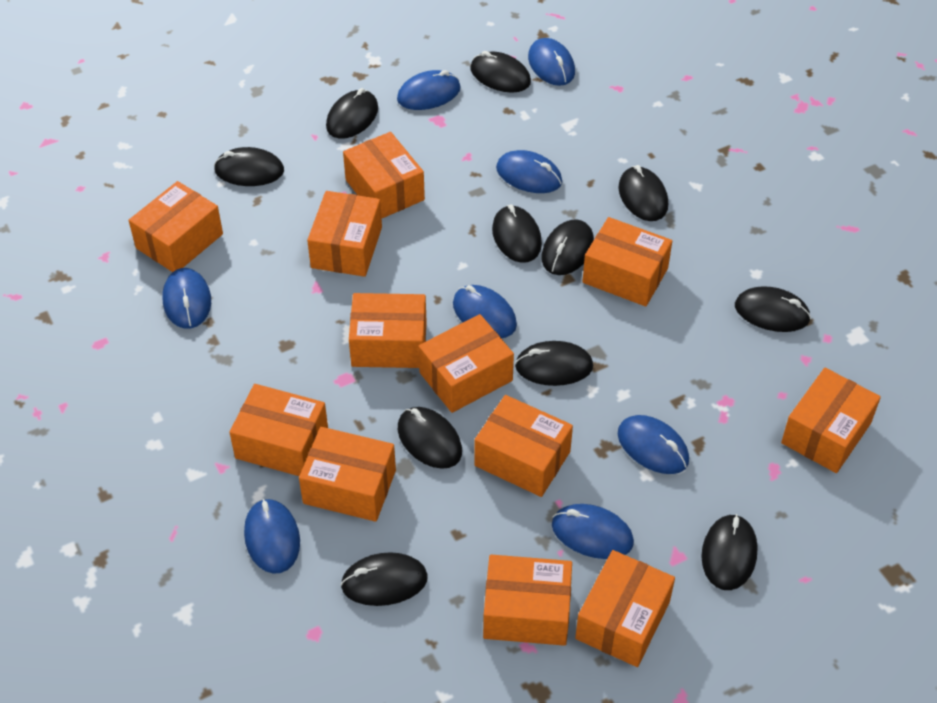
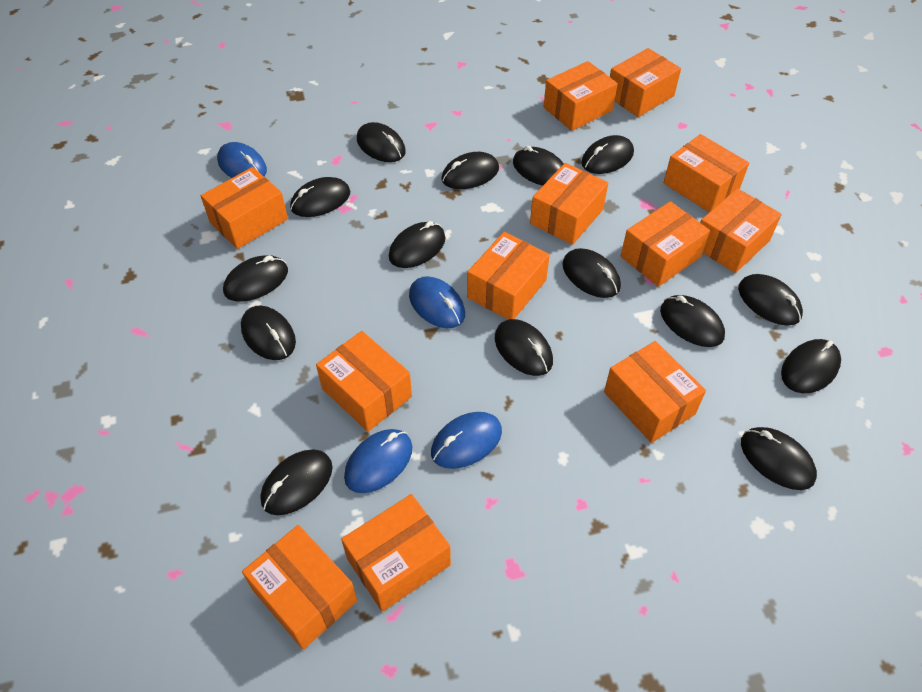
black mouse: [214,147,284,186] [326,88,378,139] [340,552,428,606] [398,407,462,469] [471,51,531,93] [492,205,542,263] [515,341,593,386] [542,219,594,275] [618,165,668,221] [701,514,758,590] [735,287,811,332] = 11 -> [223,255,288,302] [241,306,296,360] [261,450,333,515] [290,177,350,217] [357,122,406,162] [389,221,445,268] [441,152,499,189] [495,319,553,376] [513,146,564,186] [562,248,621,298] [581,135,634,174] [660,295,725,347] [738,274,803,326] [741,427,817,490] [781,339,841,393] = 15
blue mouse: [162,268,211,329] [244,498,300,574] [397,70,461,110] [453,285,517,338] [496,150,562,193] [528,38,575,86] [552,504,634,559] [618,415,689,474] = 8 -> [217,142,267,178] [344,429,412,493] [409,276,465,328] [431,412,502,469] = 4

